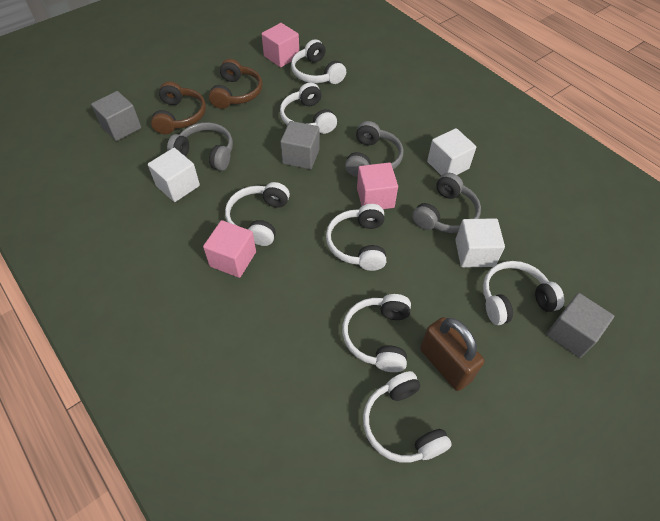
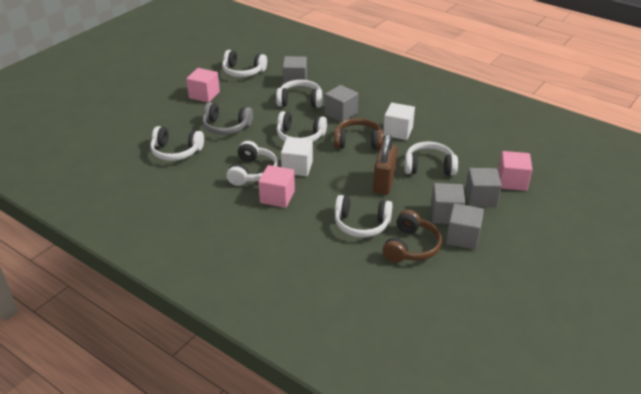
grey cube: [91,91,141,141] [280,121,320,169] [546,293,614,358] = 3 -> [283,56,307,87] [325,85,358,122] [431,183,465,224] [446,203,484,250] [465,168,502,207] = 5
grey headphones: [167,122,233,171] [345,121,403,177] [412,173,481,233] = 3 -> [202,102,253,135] = 1
white cube: [148,148,200,202] [427,128,476,176] [455,218,505,267] = 3 -> [281,137,313,176] [383,103,415,140] = 2

